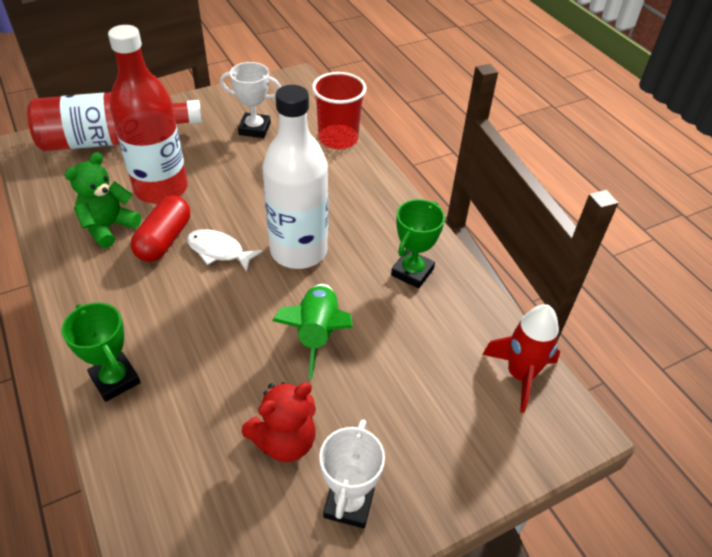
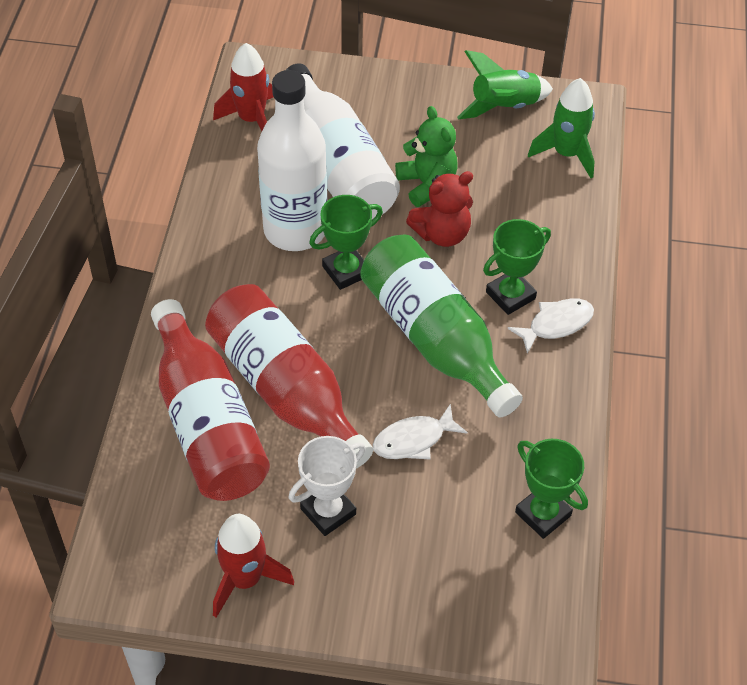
green bottle: none = 0 -> [360,234,523,417] = 1
green rocket: [272,284,353,379] = 1 -> [457,50,553,119] [528,78,595,178] = 2
green trophy: [62,303,141,402] [391,199,445,289] = 2 -> [309,195,383,290] [483,219,551,315] [515,439,588,539] = 3
red capsule: [131,195,190,262] = 1 -> none = 0
red cup: [312,72,366,149] = 1 -> none = 0
red rocket: [482,304,560,413] = 1 -> [213,43,274,131] [213,514,294,618] = 2
white bottle: [263,85,328,269] = 1 -> [257,70,327,251] [286,63,400,219] = 2
white fish: [187,229,263,272] = 1 -> [373,404,468,460] [508,299,594,354] = 2
white trophy: [220,62,281,138] [319,419,385,528] = 2 -> [289,436,366,536] = 1

